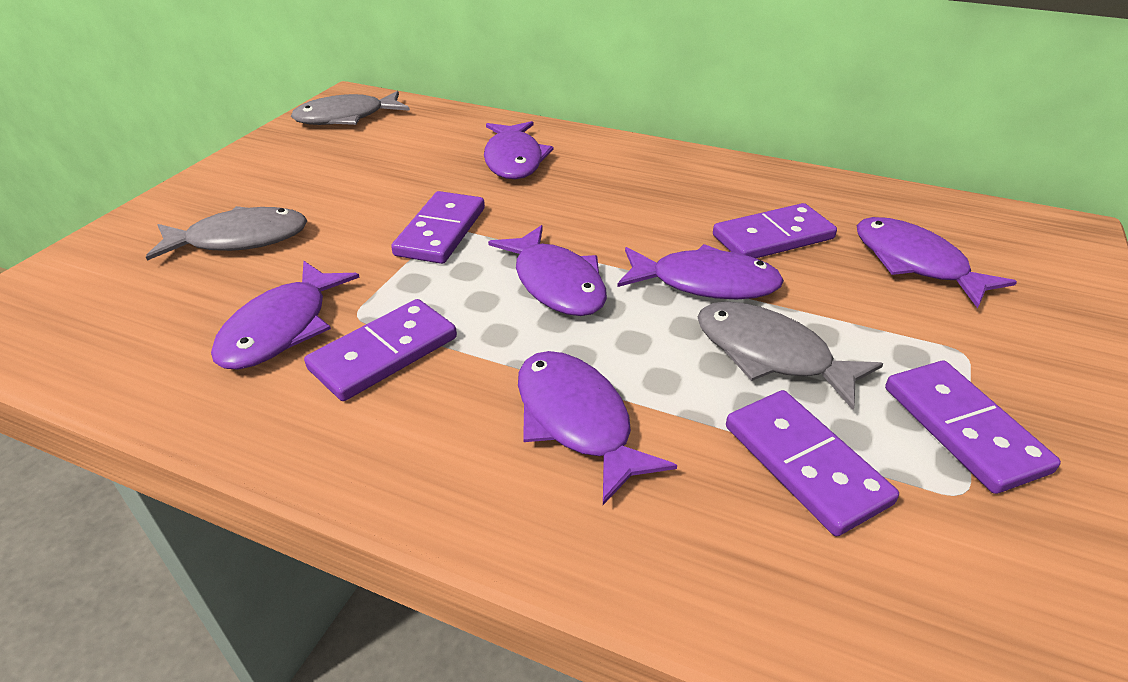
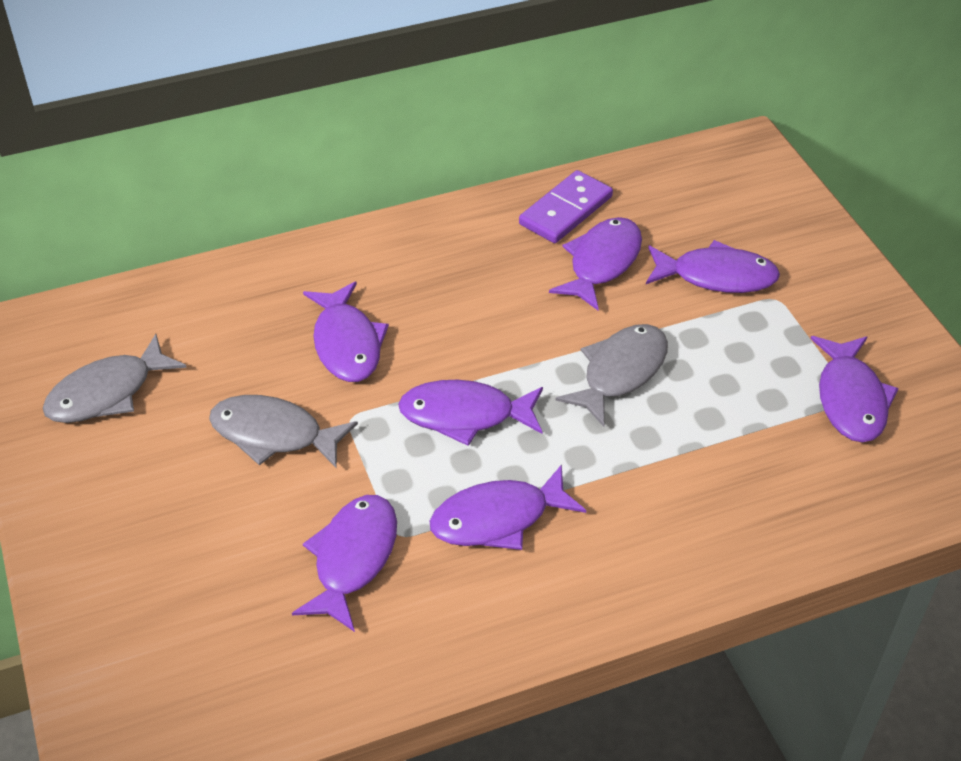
purple domino: [304,299,457,401] [391,191,485,264] [713,203,837,258] [726,390,899,536] [885,361,1061,494] = 5 -> [519,170,613,243] = 1
purple fish: [211,261,360,370] [484,121,554,179] [488,225,607,316] [518,351,677,505] [617,244,784,299] [857,217,1017,308] = 6 -> [292,495,397,632] [303,282,389,382] [398,380,543,446] [430,464,586,550] [549,217,642,310] [646,240,780,293] [811,336,899,442] = 7

